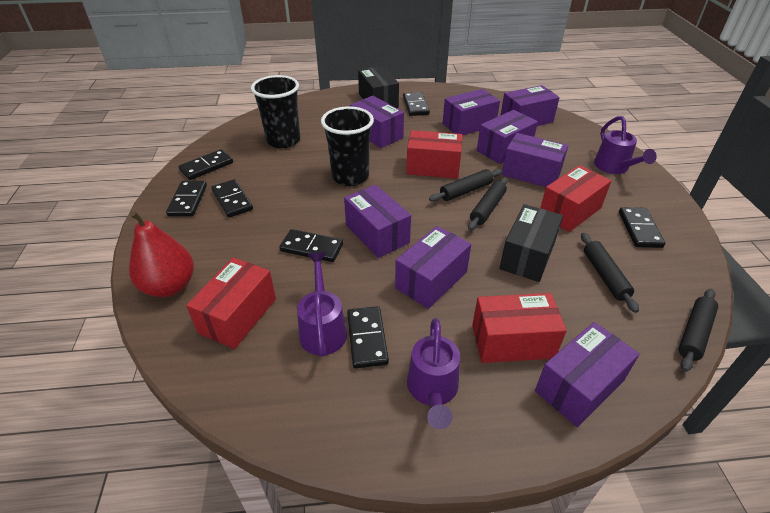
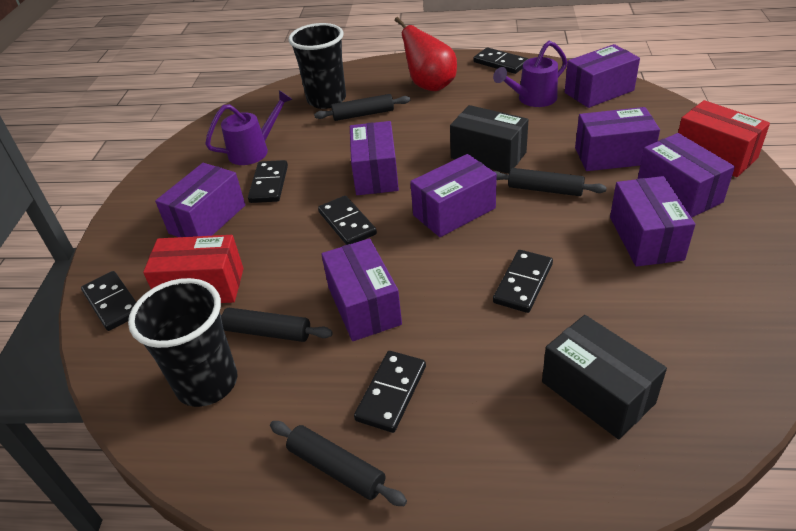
black domino: [166,181,207,216] [178,149,233,180] [211,179,253,218] [279,229,343,262] [347,306,389,368] [403,92,430,116] [619,207,665,248] = 7 -> [81,271,136,331] [248,160,288,203] [318,196,377,245] [354,351,426,433] [474,47,528,74] [493,250,553,313] = 6
purple watering can: [297,252,347,357] [407,318,460,429] [594,116,657,174] = 3 -> [205,90,293,165] [493,41,567,107] = 2
red box: [186,258,276,349] [406,130,462,179] [472,293,567,363] [540,165,611,232] = 4 -> [143,235,244,303] [678,100,770,177] = 2

